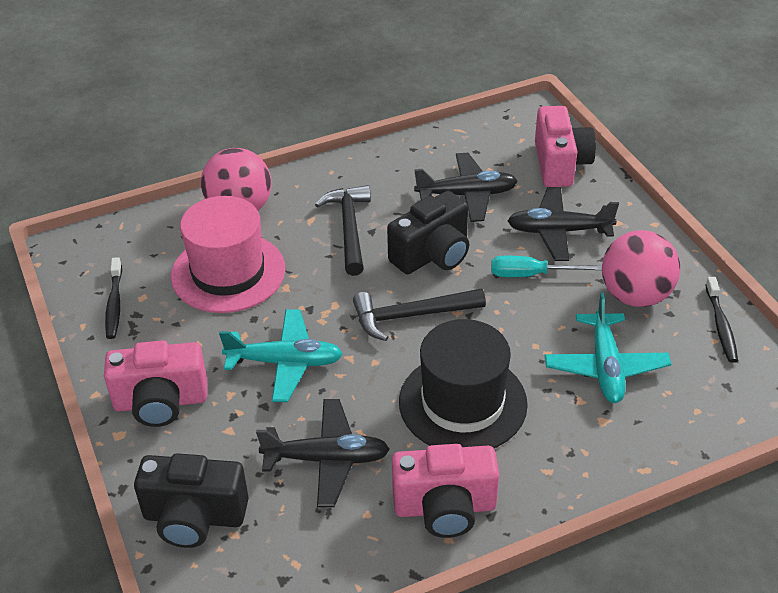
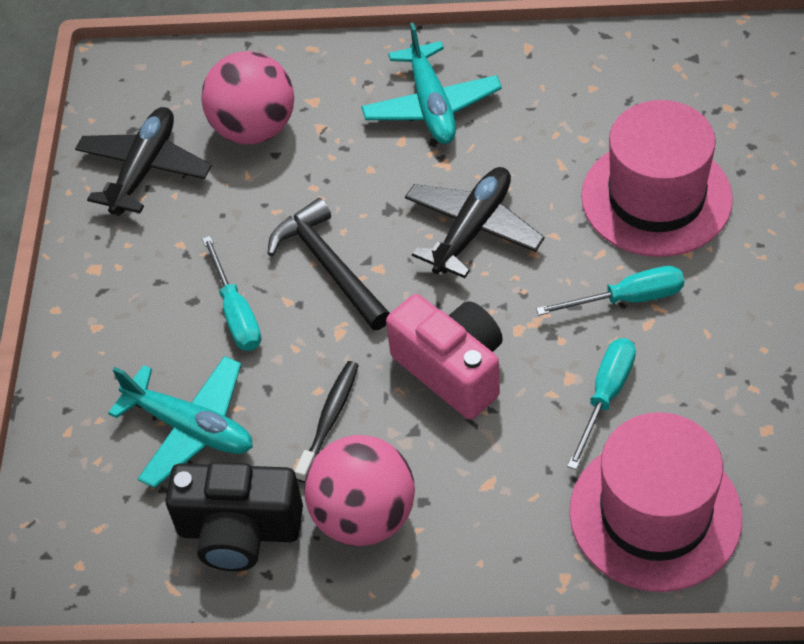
black camera: [134,453,249,548] [387,191,469,274] = 2 -> [165,462,303,571] = 1
black hammer: [315,185,371,276] [353,288,486,341] = 2 -> [268,198,390,330] = 1
black hat: [399,319,528,448] = 1 -> none = 0
black plane: [256,399,390,507] [414,153,518,222] [508,187,619,261] = 3 -> [75,107,212,214] [405,167,545,278] = 2
black toothbrush: [105,257,122,339] [705,277,738,363] = 2 -> [294,361,359,483] = 1
pink camera: [104,340,207,427] [392,444,499,538] [535,106,596,187] = 3 -> [386,294,503,419] = 1
pink hat: [171,196,285,313] = 1 -> [569,412,742,592] [581,100,733,257] = 2
turquoise screwdriver: [491,256,602,277] = 1 -> [202,236,261,351] [536,266,684,315] [567,338,636,470] = 3

